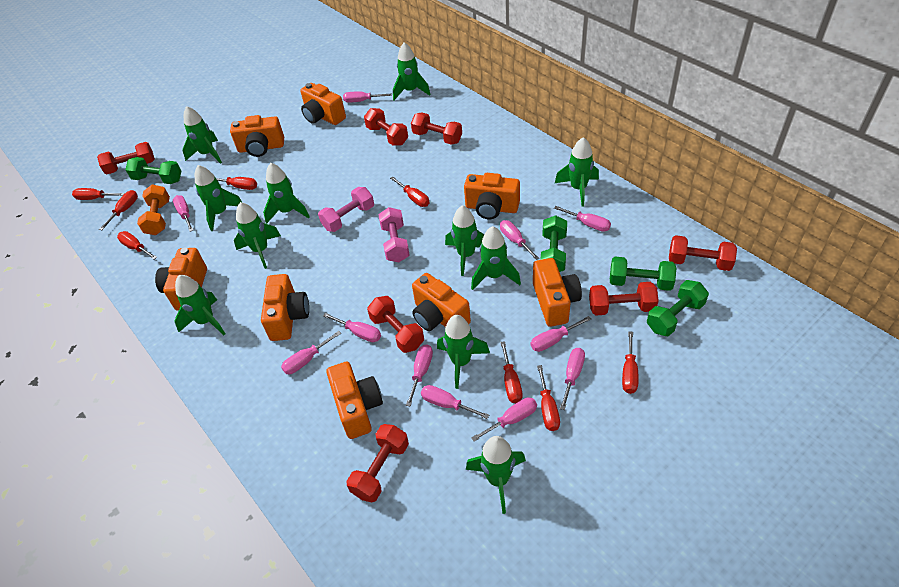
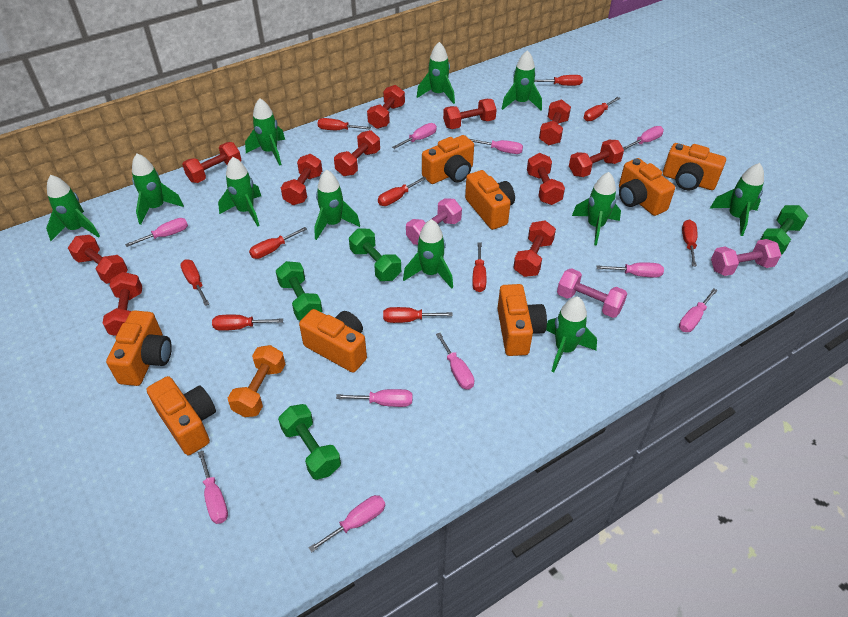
pink dumbbell: [318,187,374,232] [378,207,410,262] = 2 -> [406,198,462,245] [557,268,627,318] [711,239,781,276] = 3
pink screwdriver: [173,195,193,232] [281,331,341,374] [323,313,381,342] [343,92,392,103] [406,344,433,407] [421,385,489,419] [471,397,537,441] [500,220,540,260] [530,316,591,352] [554,206,611,232] [560,348,585,410] = 11 -> [125,218,188,247] [198,451,228,524] [309,495,385,553] [336,389,412,407] [392,123,437,149] [436,333,474,389] [470,139,523,154] [597,263,664,277] [623,126,664,150] [679,288,718,332] = 10
red dumbbell: [97,142,155,174] [346,424,409,502] [364,108,408,146] [367,296,424,353] [411,113,462,145] [589,282,659,315] [669,235,737,271] = 7 -> [68,235,128,284] [103,272,142,336] [182,142,242,183] [281,154,322,205] [334,130,380,176] [367,85,405,129] [443,99,497,129] [513,220,556,277] [527,153,565,205] [539,100,571,145] [569,140,624,177] = 11
red screwdriver: [72,188,125,200] [99,190,138,230] [117,231,157,259] [216,177,257,190] [390,176,430,207] [500,341,522,403] [537,365,560,431] [622,331,639,394] = 8 -> [180,259,209,306] [212,315,283,331] [249,227,307,259] [318,118,371,130] [378,177,427,206] [383,307,453,323] [472,243,486,292] [534,75,583,86] [584,97,620,121] [682,220,698,267] = 10

